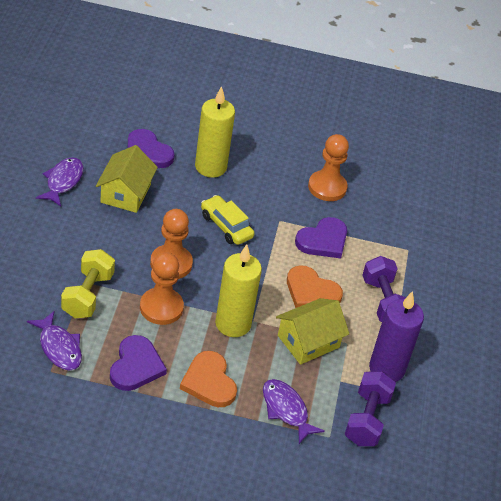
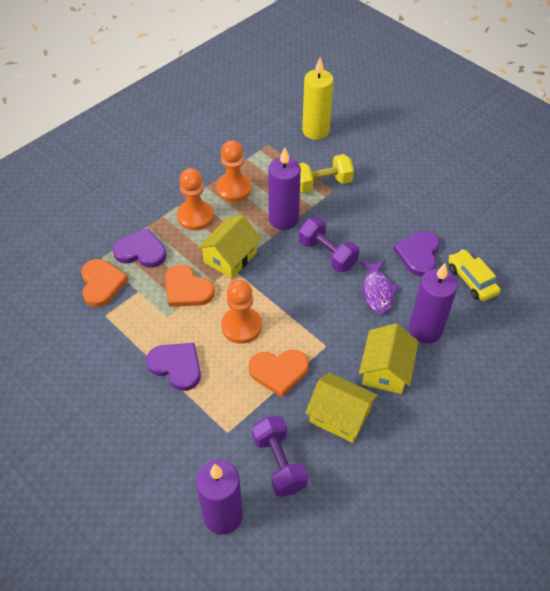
orange heart: [180,351,237,407] [287,265,343,308] = 2 -> [81,259,129,307] [165,265,215,307] [249,350,309,397] = 3
purple candle: [369,291,424,382] = 1 -> [196,460,243,535] [268,147,301,230] [409,263,458,344] = 3
purple fish: [27,311,82,371] [36,157,84,207] [263,379,325,444] = 3 -> [360,260,398,314] = 1
yellow candle: [195,86,235,178] [215,244,262,337] = 2 -> [302,57,334,140] = 1
yellow house: [96,145,158,213] [276,298,349,365] = 2 -> [197,215,262,279] [305,373,378,443] [359,323,419,394] = 3

